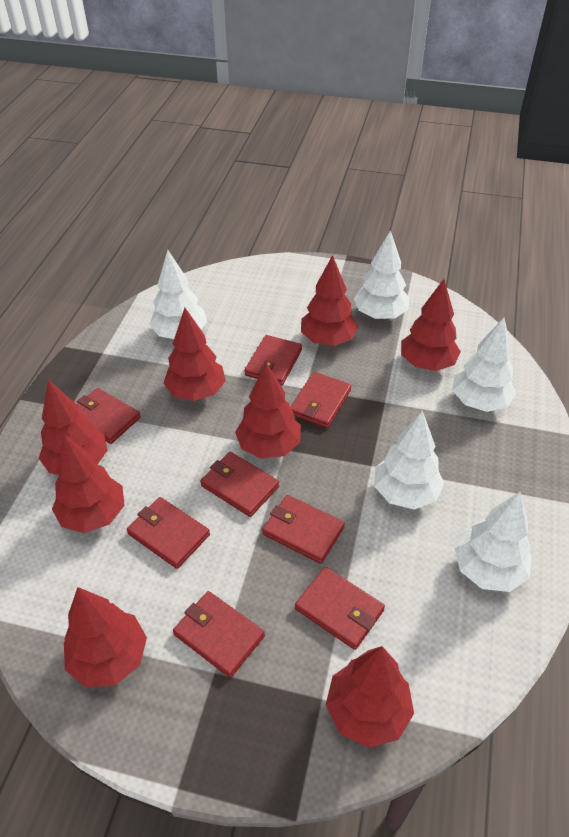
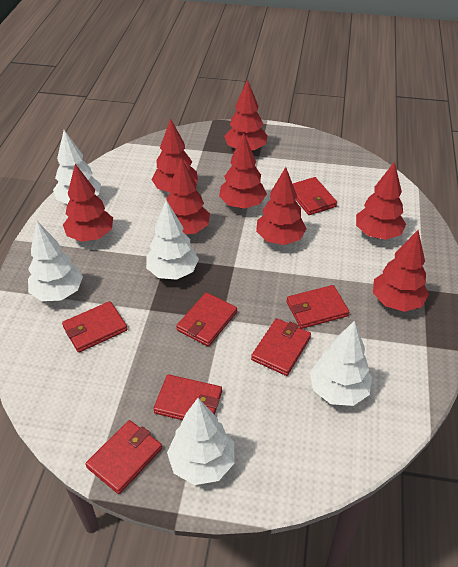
red wallet: [77,388,141,444] [127,497,210,569] [173,591,265,678] [200,452,279,517] [244,335,302,386] [262,495,345,564] [290,372,351,428] [295,567,385,650] = 8 -> [62,301,127,353] [85,420,162,494] [153,374,222,420] [176,292,237,347] [251,318,311,376] [286,285,349,329] [293,177,337,215] = 7

